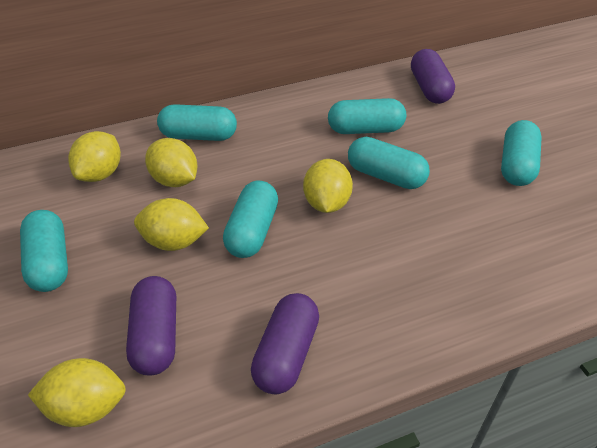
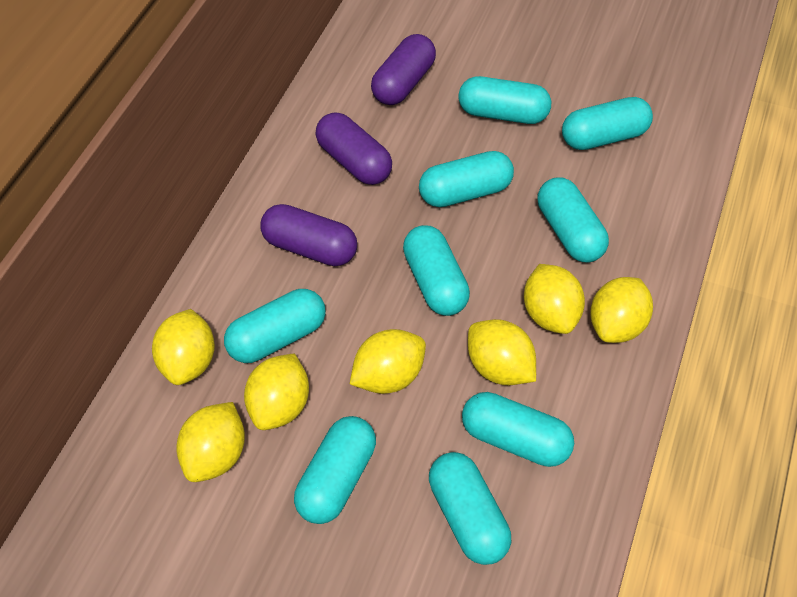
turquoise capsule: [20,210,68,292] [157,104,237,141] [223,181,278,258] [328,98,406,134] [348,137,430,189] [501,120,542,186] = 6 -> [224,289,326,363] [294,416,376,524] [403,225,470,316] [419,151,514,207] [429,452,511,565] [459,76,551,124] [462,392,574,467] [538,177,609,262] [562,97,653,150] = 9
yellow lemon: [28,358,126,427] [68,131,121,182] [134,198,209,251] [145,138,198,187] [303,159,353,213] = 5 -> [152,309,215,385] [176,402,245,482] [244,353,309,430] [350,329,426,394] [468,319,536,385] [524,264,585,334] [590,277,653,343] = 7

